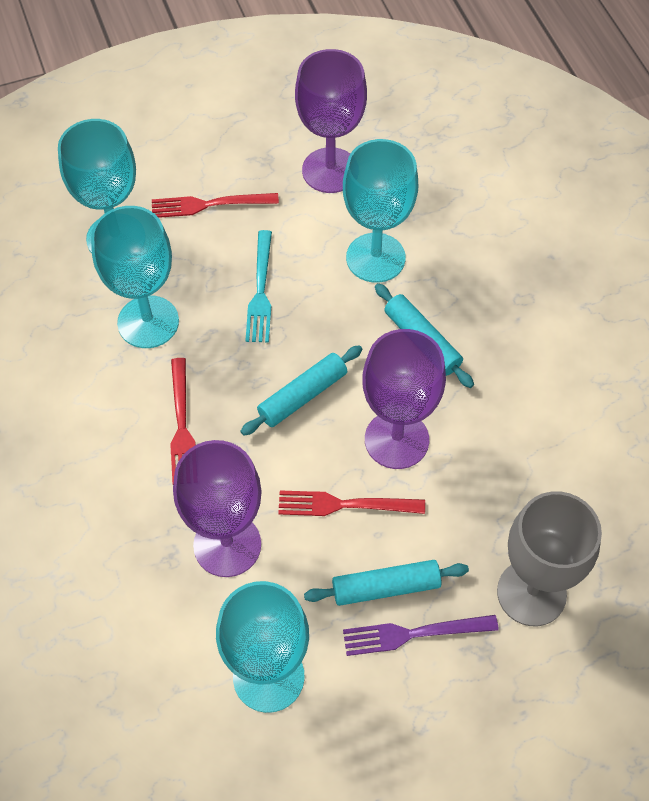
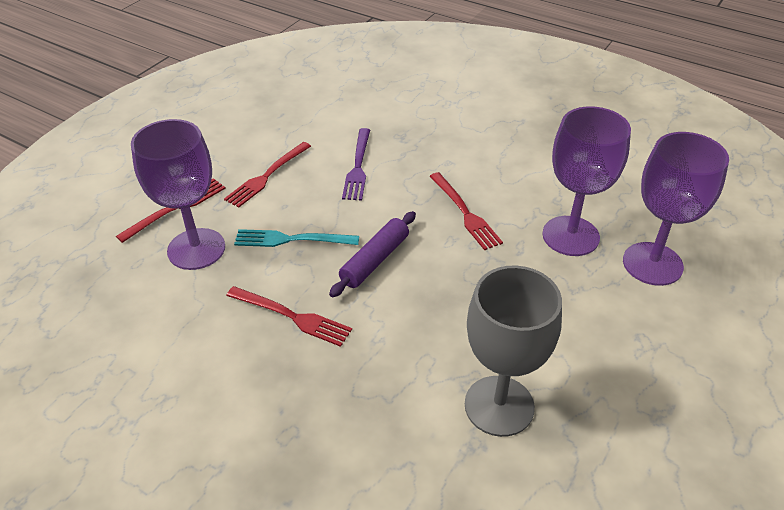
purple rolling pin: none = 0 -> [329,211,416,297] = 1
red fork: [152,193,279,218] [170,358,196,484] [278,490,425,516] = 3 -> [116,178,226,243] [224,142,311,208] [226,286,352,347] [429,172,503,250] = 4
turquoise goblet: [58,119,136,253] [91,206,179,348] [216,581,309,713] [343,139,418,283] = 4 -> none = 0
turquoise rolling pin: [241,345,363,436] [304,560,469,606] [375,283,474,388] = 3 -> none = 0

